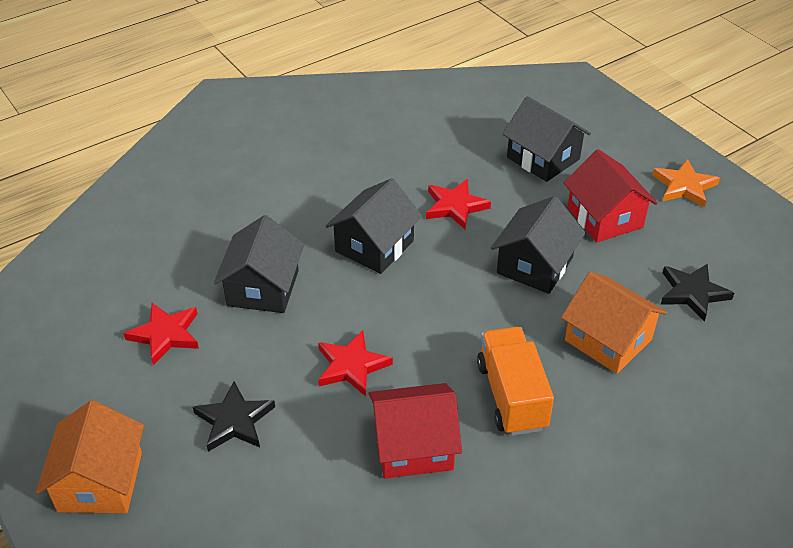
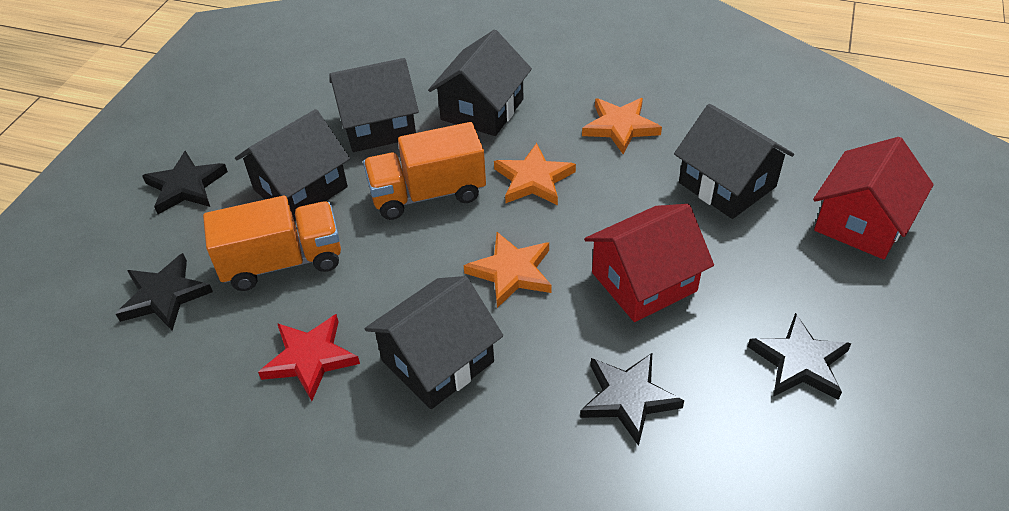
black house: [214,215,304,313] [326,178,422,274] [491,196,585,294] [502,96,591,182] = 4 -> [235,109,350,221] [329,58,419,152] [364,276,503,409] [428,30,532,136] [674,104,794,219] = 5
black star: [193,381,275,452] [661,264,734,322] = 2 -> [116,253,213,331] [142,151,228,214] [580,353,684,446] [747,313,851,400] = 4
orange house: [36,400,144,514] [561,272,667,374] = 2 -> none = 0
orange star: [652,159,720,208] = 1 -> [464,232,552,308] [494,143,576,205] [582,98,662,155] = 3
orange truck: [477,327,554,436] = 1 -> [203,196,341,291] [363,122,486,220] = 2
red star: [123,303,199,365] [318,330,393,397] [426,179,491,229] = 3 -> [258,314,360,401] = 1

